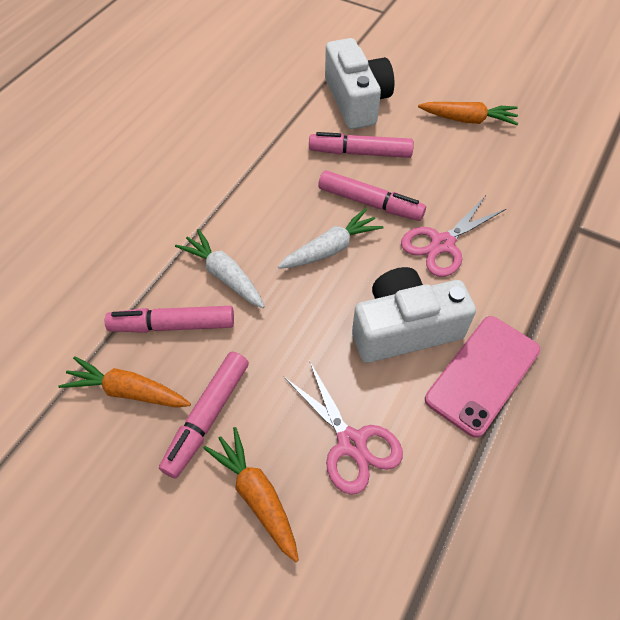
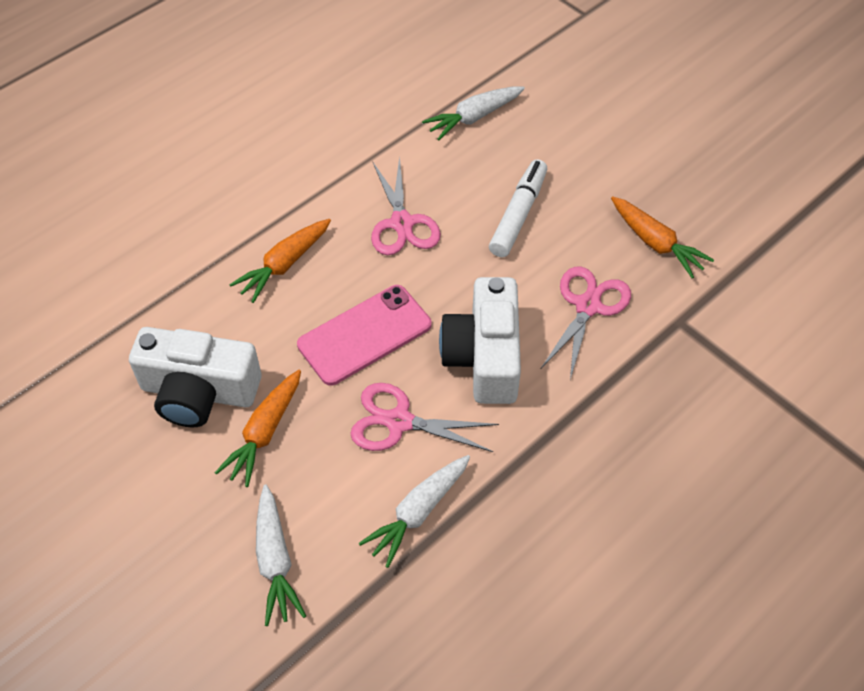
pink marker: [105,306,234,333] [159,352,249,478] [309,132,414,158] [318,170,426,221] = 4 -> none = 0
pink scissors: [284,360,403,495] [401,195,506,277] = 2 -> [350,383,499,452] [371,156,441,255] [541,267,631,380] = 3
white carrot: [175,229,265,308] [278,208,383,269] = 2 -> [256,485,306,626] [359,455,470,568] [422,87,525,140] = 3
white marker: none = 0 -> [489,159,547,257] = 1

